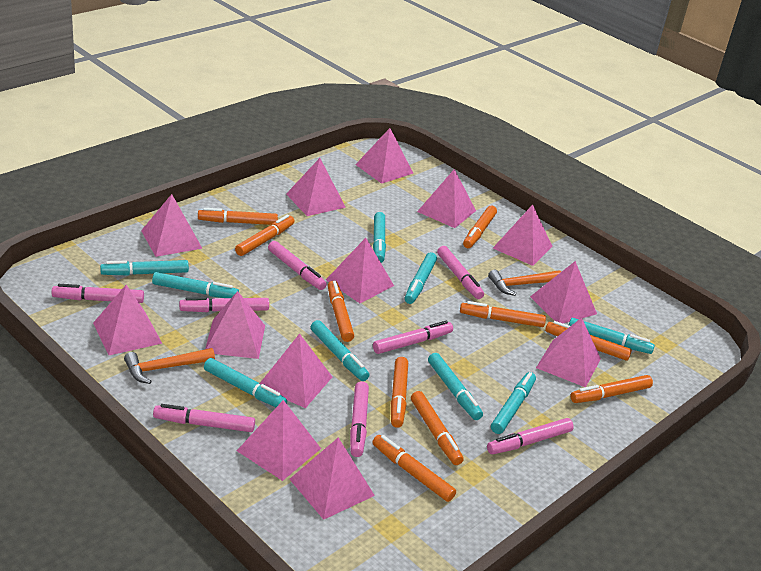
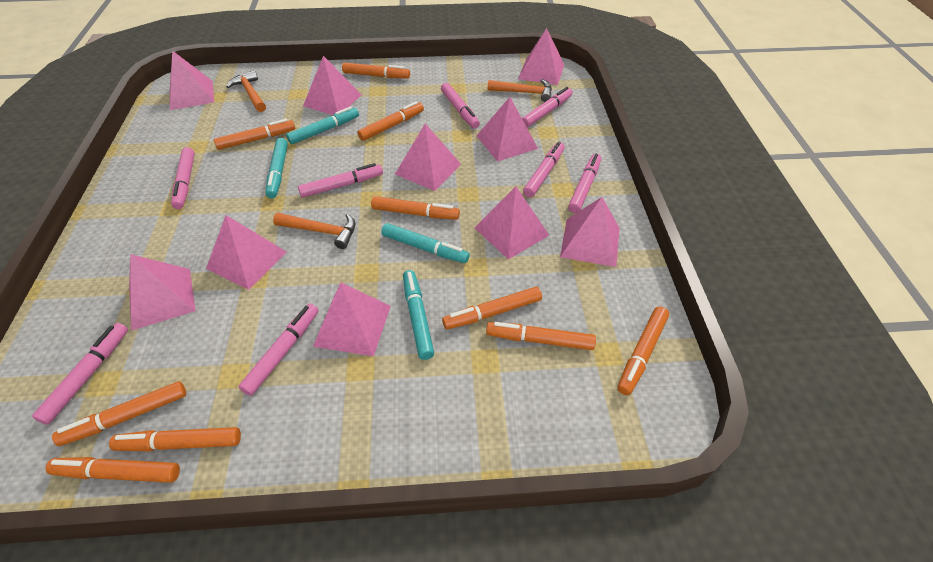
orange hammer: [124,348,215,384] [488,270,561,296] = 2 -> [226,70,266,112] [273,213,355,249] [488,79,552,102] = 3
pink pyramid: [93,285,163,355] [141,194,203,257] [205,291,265,359] [237,400,321,481] [259,333,332,408] [286,158,346,216] [289,437,375,520] [326,238,394,303] [355,128,413,184] [417,169,476,228] [493,204,553,266] [530,261,597,323] [536,317,601,387] = 13 -> [129,254,196,331] [170,51,214,110] [206,215,287,290] [303,56,362,115] [313,283,391,356] [395,124,461,191] [475,186,549,260] [476,97,538,162] [518,28,564,85] [560,197,620,267] = 10
turquoise marker: [100,260,189,276] [152,272,239,298] [204,358,287,407] [311,320,370,381] [373,212,386,263] [405,252,437,304] [428,353,483,420] [491,372,536,434] [569,318,655,354] = 9 -> [265,138,288,198] [286,106,359,144] [381,223,470,263] [403,270,434,360] = 4

